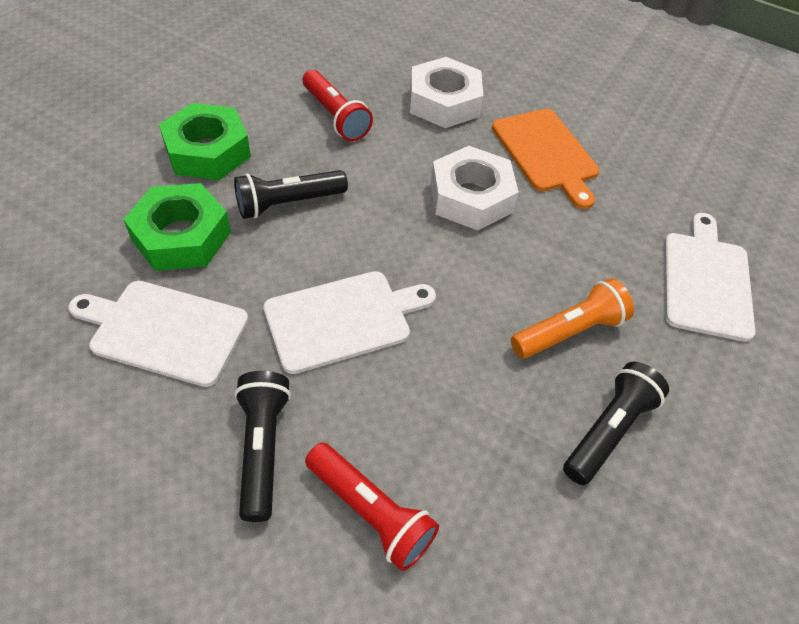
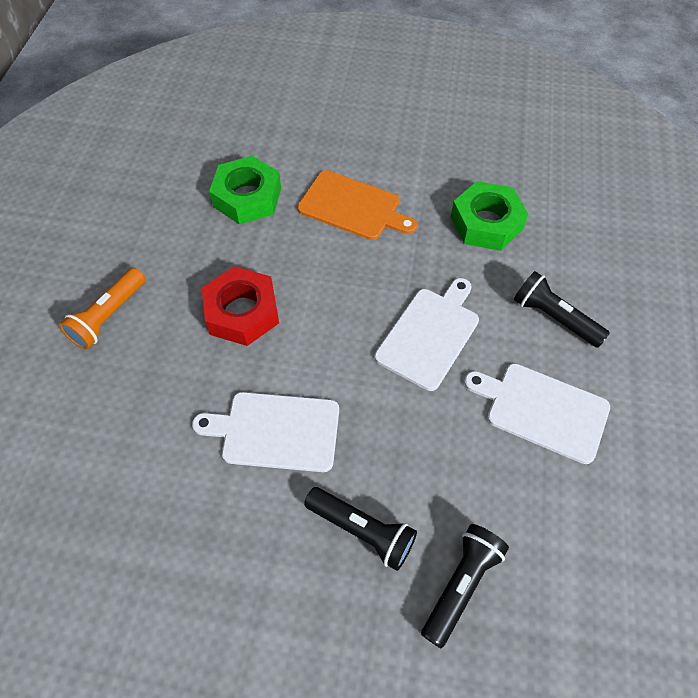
red flashlight: [303,70,373,141] [305,443,439,571] = 2 -> none = 0
red nut: none = 0 -> [202,266,279,346] = 1
white nut: [410,57,483,128] [430,146,519,230] = 2 -> none = 0

